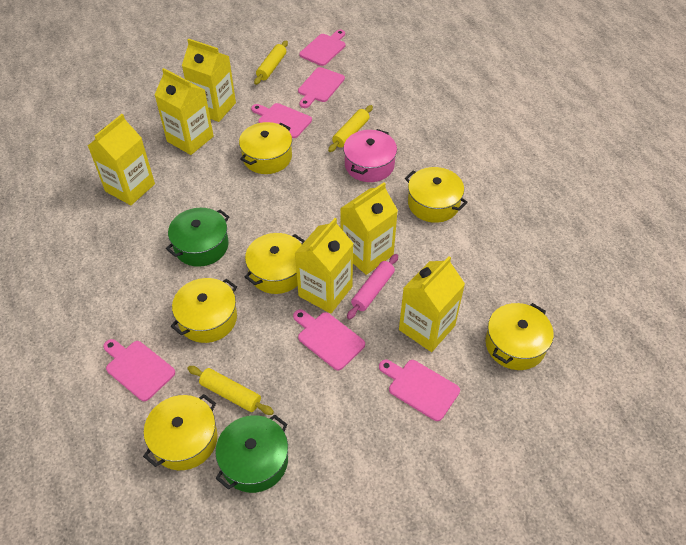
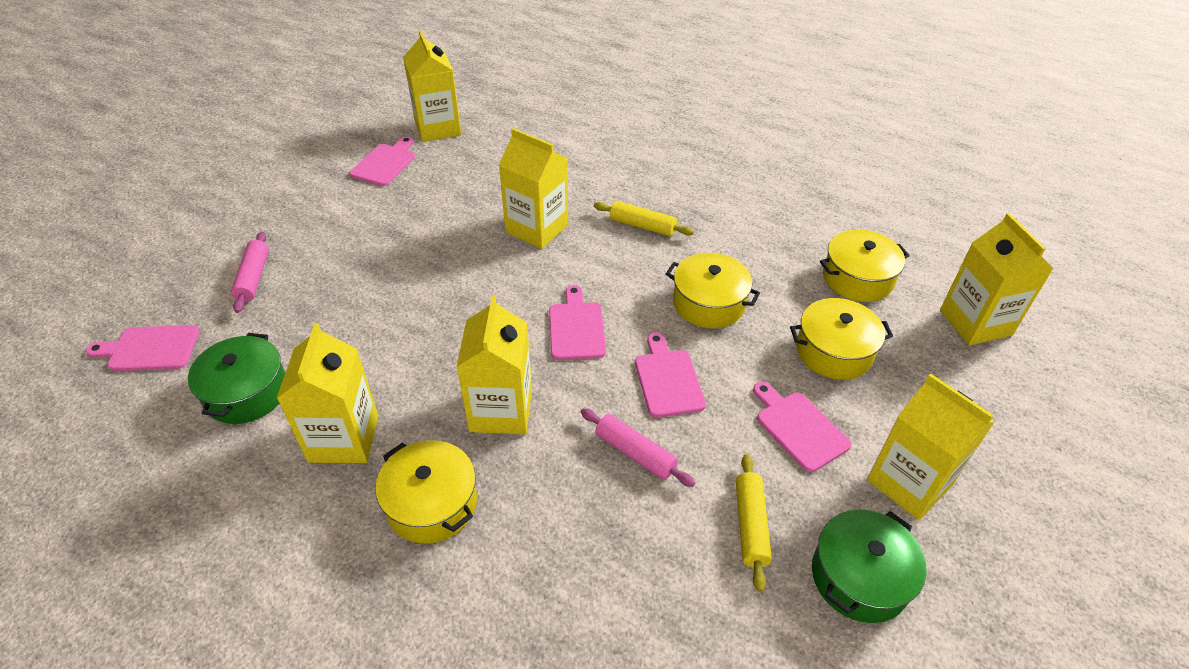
pink cutting board: [103,339,175,401] [251,103,312,138] [293,309,365,370] [298,67,345,108] [299,30,345,66] [379,360,460,421] = 6 -> [86,325,199,371] [350,136,415,186] [549,285,606,360] [635,333,706,418] [753,382,852,472] = 5
pink pot: [343,129,397,182] = 1 -> none = 0
pink rolling pin: [347,254,398,320] = 1 -> [231,232,269,313] [581,408,695,487] = 2
yellow pot: [143,394,218,470] [171,278,237,343] [239,122,292,174] [245,233,305,294] [405,167,468,223] [485,303,553,370] = 6 -> [375,440,477,544] [666,253,760,328] [790,298,893,380] [820,230,910,302] = 4
yellow rolling pin: [187,366,274,415] [254,41,288,85] [328,105,373,152] = 3 -> [594,201,694,236] [736,454,772,592] = 2

